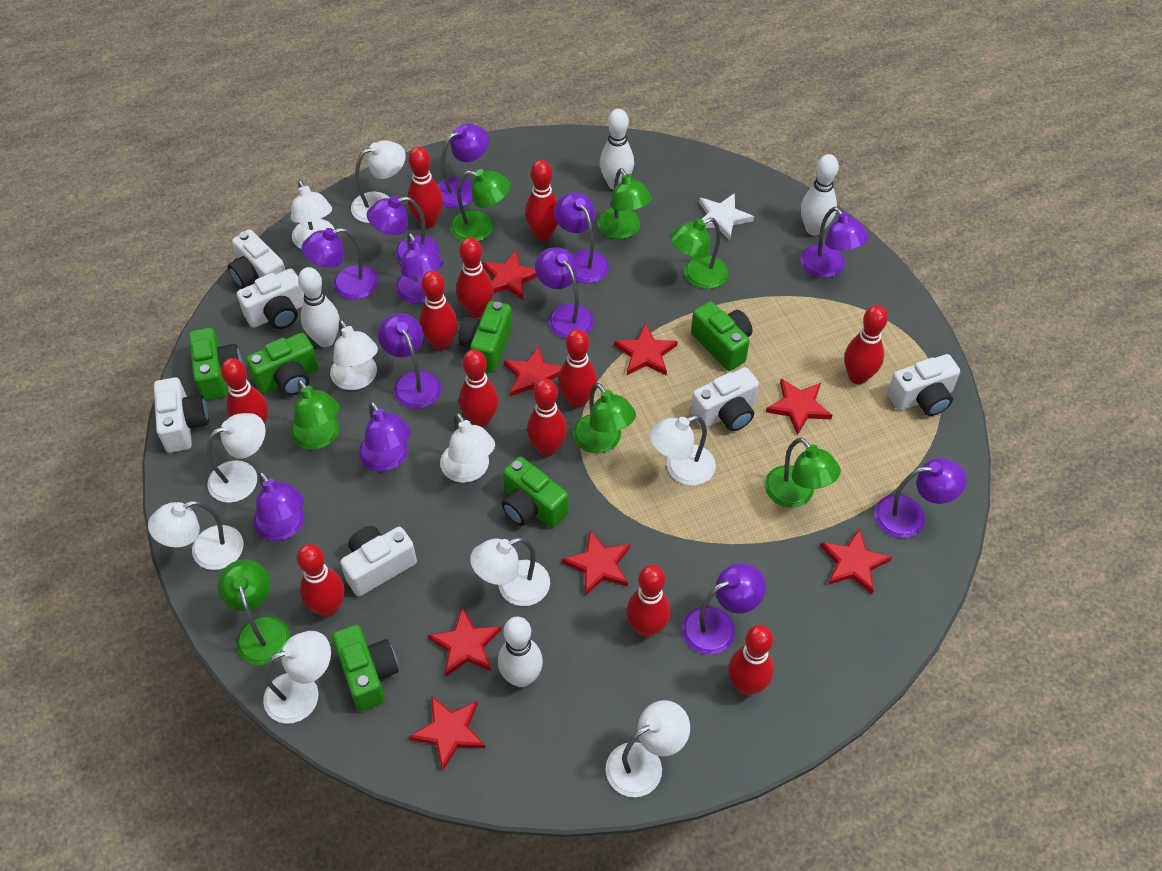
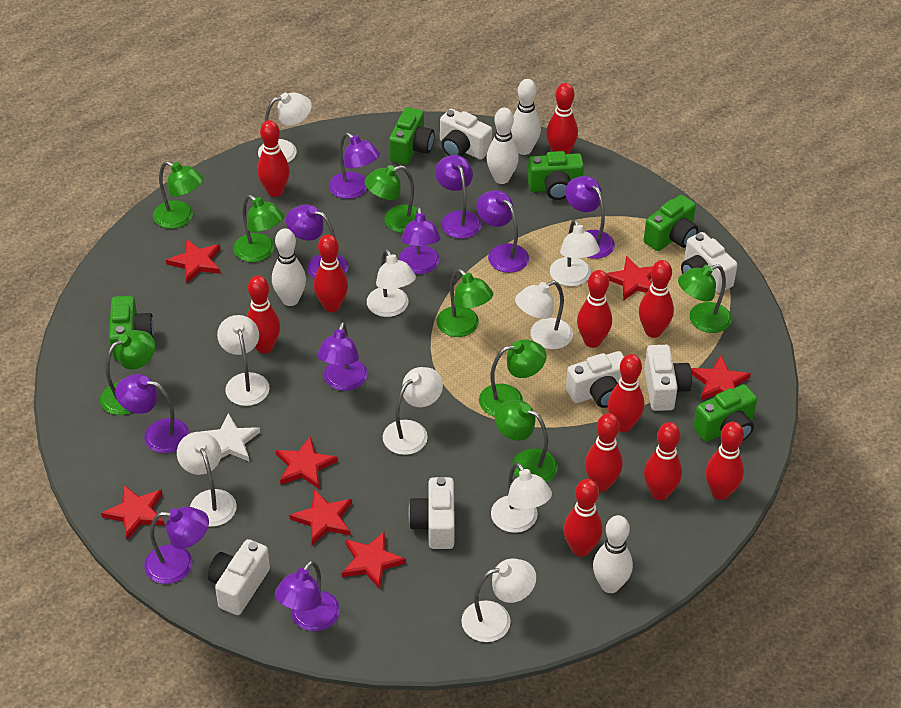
green camera: [189,328,242,401] [246,332,318,396] [332,625,399,711] [458,301,513,373] [502,456,568,528] [691,301,752,371] = 6 -> [109,296,154,360] [389,107,435,165] [528,151,584,200] [644,195,698,251] [693,384,757,442] = 5
green lamp: [217,559,290,665] [291,379,340,450] [450,169,510,242] [573,383,636,454] [598,168,652,239] [670,218,728,289] [765,437,841,508] = 7 -> [100,330,155,415] [153,161,204,229] [233,195,284,262] [365,165,422,233] [436,269,493,337] [479,339,547,417] [495,400,558,483] [678,264,732,333] = 8
purple lamp: [254,471,304,541] [302,228,378,300] [359,401,411,472] [367,196,440,263] [378,313,441,409] [396,233,443,304] [437,124,489,208] [535,247,594,339] [554,193,609,284] [682,563,766,655] [800,207,869,278] [874,458,967,538] = 12 -> [115,374,190,453] [144,507,209,584] [275,560,340,631] [286,204,348,278] [317,322,367,391] [329,132,380,199] [399,207,441,274] [435,155,481,239] [476,190,529,273] [565,176,615,259] = 10
red bowling pin: [221,358,268,424] [297,544,345,617] [407,147,443,228] [419,271,458,350] [456,237,494,318] [459,349,499,427] [525,160,558,241] [527,379,567,456] [558,329,597,408] [627,565,671,637] [728,625,774,695] [844,305,888,384] = 12 -> [247,275,280,353] [257,120,290,197] [314,235,348,312] [546,83,578,154] [564,479,603,557] [577,270,612,348] [585,413,623,491] [608,354,644,432] [639,260,674,338] [644,422,682,500] [706,422,744,500] = 11
red star: [409,696,485,771] [428,607,501,677] [482,251,537,300] [504,346,562,396] [562,530,630,596] [614,324,678,375] [766,379,833,435] [820,528,892,594] = 8 -> [101,485,165,540] [166,239,221,283] [276,436,338,489] [290,489,352,545] [342,531,406,589] [606,256,653,301] [691,355,751,400] = 7
white lamp: [148,501,244,570] [207,413,266,503] [263,631,331,724] [291,180,335,249] [330,319,378,390] [351,140,406,223] [440,412,495,483] [470,537,550,606] [606,700,690,797] [649,415,716,486] = 10 -> [177,432,237,527] [217,315,270,406] [258,92,312,162] [367,249,416,317] [383,367,443,455] [461,558,536,642] [491,462,552,533] [515,281,573,349] [550,219,600,286] = 9

